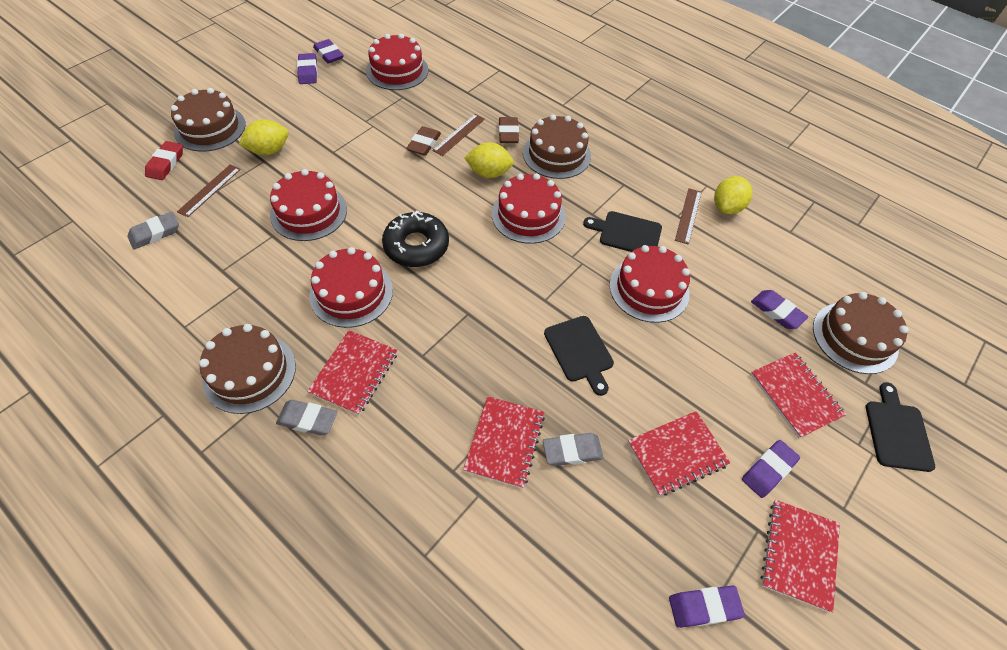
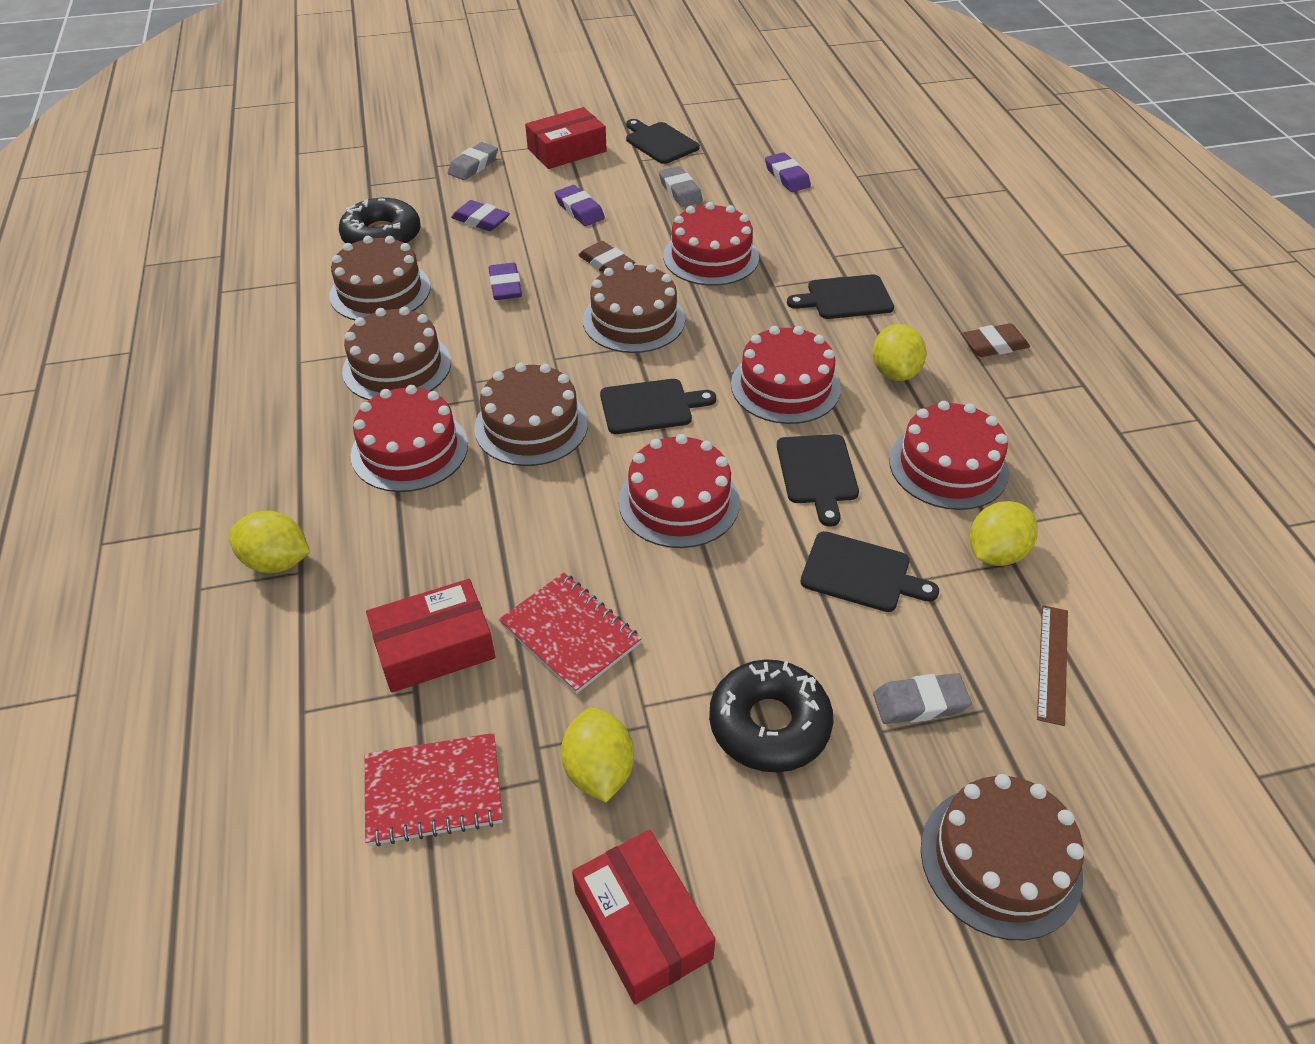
black cutting board: [544,316,614,396] [583,211,662,252] [866,382,935,472] = 3 -> [600,379,716,434] [626,119,700,164] [777,434,859,527] [787,274,894,319] [801,531,939,612] = 5
black donut: [382,211,449,267] = 1 -> [339,198,421,244] [709,659,833,772] = 2
brown cake: [171,88,246,152] [199,324,296,414] [523,114,591,179] [813,292,909,374] = 4 -> [329,236,431,320] [342,307,451,400] [474,363,588,466] [583,262,685,353] [921,774,1084,940] = 5
brown ruler: [177,164,241,217] [432,114,485,156] [675,188,702,245] = 3 -> [1037,605,1068,726] = 1
purple eraser: [297,53,318,84] [313,39,344,63] [669,586,745,628] [742,440,800,498] [751,290,808,329] = 5 -> [451,200,510,231] [489,263,522,300] [555,185,605,226] [765,152,811,192] = 4
red box: none = 0 -> [366,579,495,693] [525,107,607,169] [572,830,715,1005] = 3
red eraser: [145,141,183,180] = 1 -> none = 0
red notebook: [307,330,398,415] [463,396,545,489] [628,411,730,496] [750,352,846,438] [761,500,840,612] = 5 -> [365,733,503,847] [499,572,642,694] = 2
yellow lemon: [239,119,289,155] [464,142,514,178] [714,176,752,214] = 3 -> [228,511,310,573] [561,708,634,802] [872,324,926,381] [970,501,1038,566] = 4

